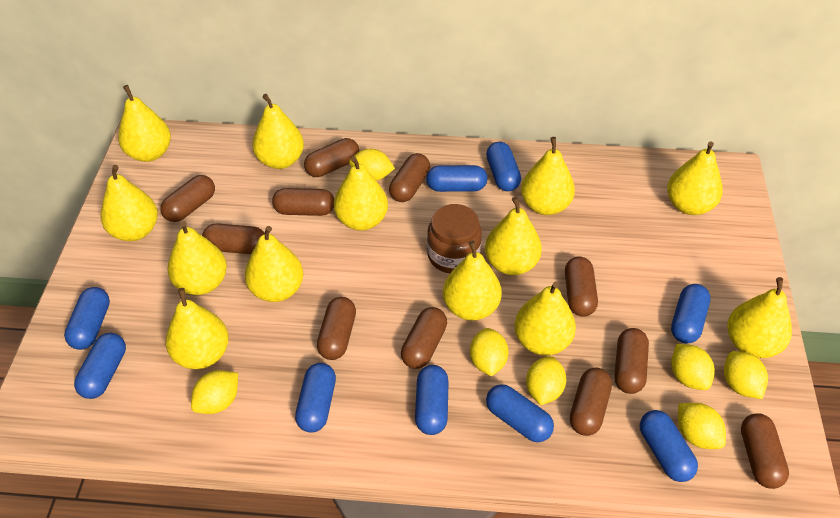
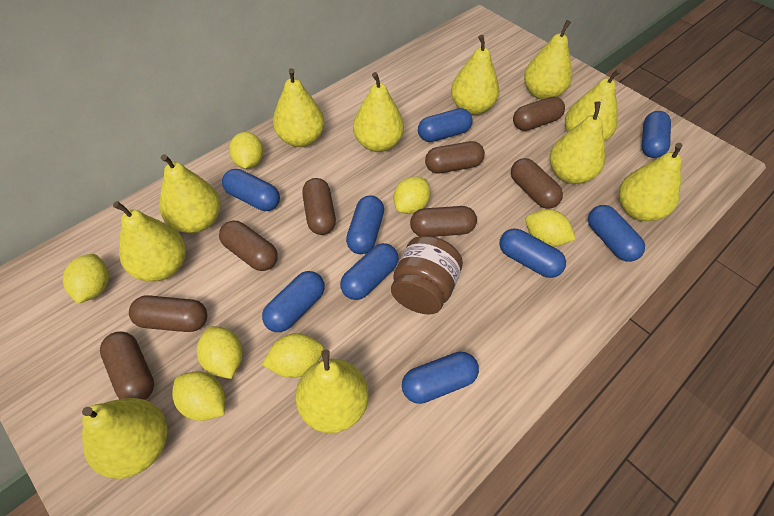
brown capsule: [160,175,215,222] [202,223,265,254] [272,188,335,216] [304,138,359,177] [317,297,356,360] [389,153,430,202] [401,307,447,369] [565,256,598,317] [570,368,612,436] [614,328,649,394] [741,413,789,489] = 11 -> [100,332,154,400] [129,295,207,332] [219,221,278,271] [302,178,336,235] [410,206,477,237] [425,141,485,173] [511,158,563,209] [513,97,565,131] = 8
yellow pear: [101,165,158,241] [118,85,171,162] [165,288,229,369] [168,221,227,295] [245,226,303,302] [252,94,304,169] [334,156,388,231] [443,241,502,321] [485,197,542,275] [514,282,576,356] [521,137,575,215] [667,141,723,215] [727,277,792,358] = 13 -> [82,398,167,479] [113,201,186,282] [159,154,221,233] [273,68,325,147] [295,350,369,433] [353,72,404,152] [451,35,499,115] [524,20,572,100] [550,102,605,184] [565,68,621,142] [619,143,682,221] = 11

